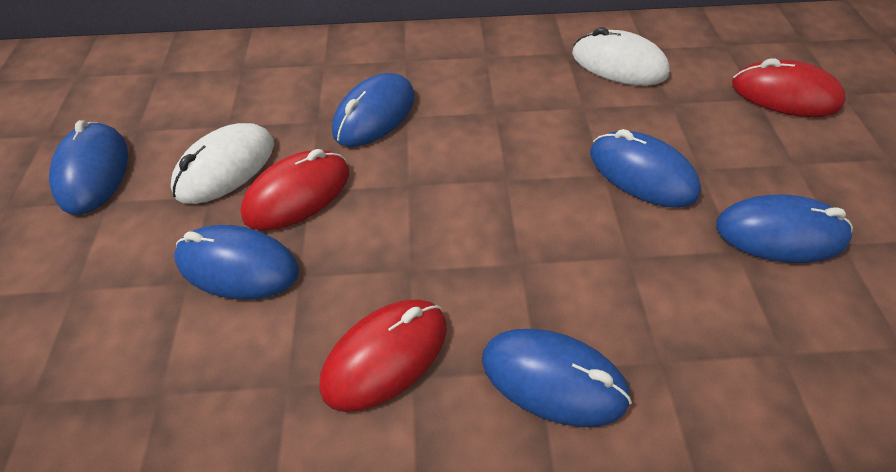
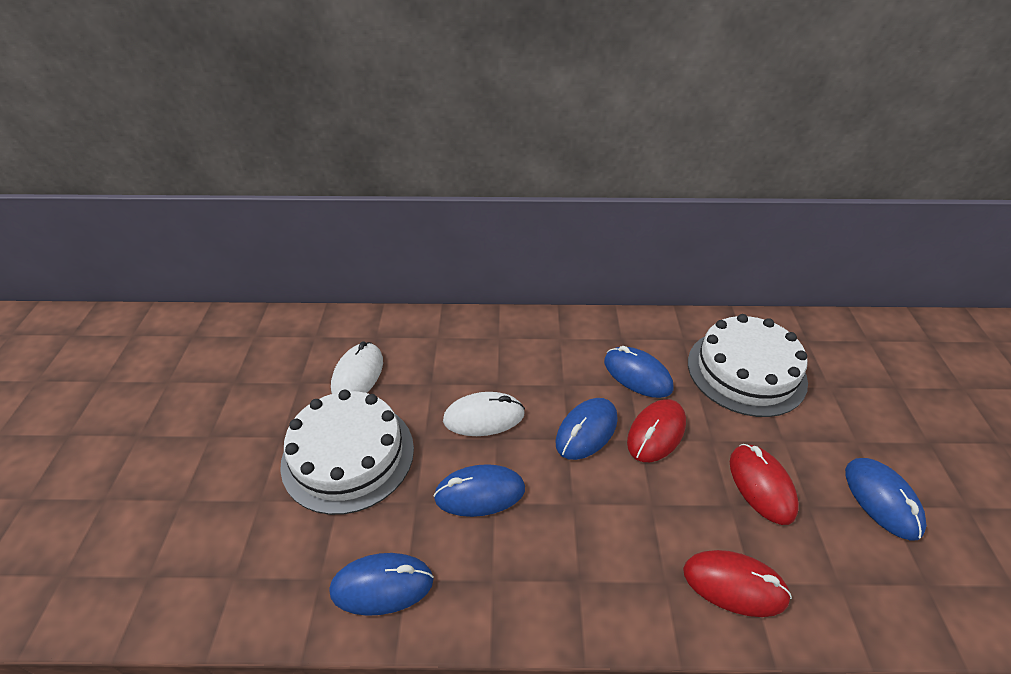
blue mouse: [49,120,128,215] [174,225,299,300] [332,73,415,147] [482,329,632,427] [590,129,701,208] [716,194,853,263] = 6 -> [329,553,434,616] [433,464,525,517] [556,398,618,460] [604,346,674,398] [845,458,927,541] = 5
white cake: none = 0 -> [280,390,414,515] [688,314,808,417] = 2

